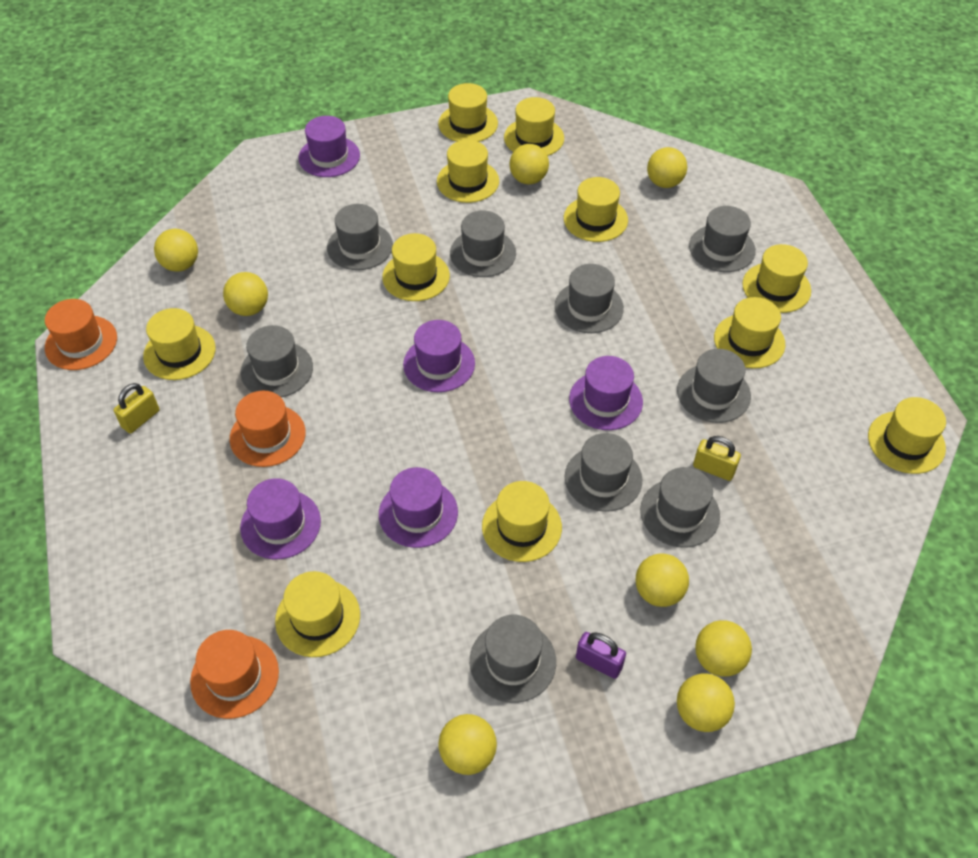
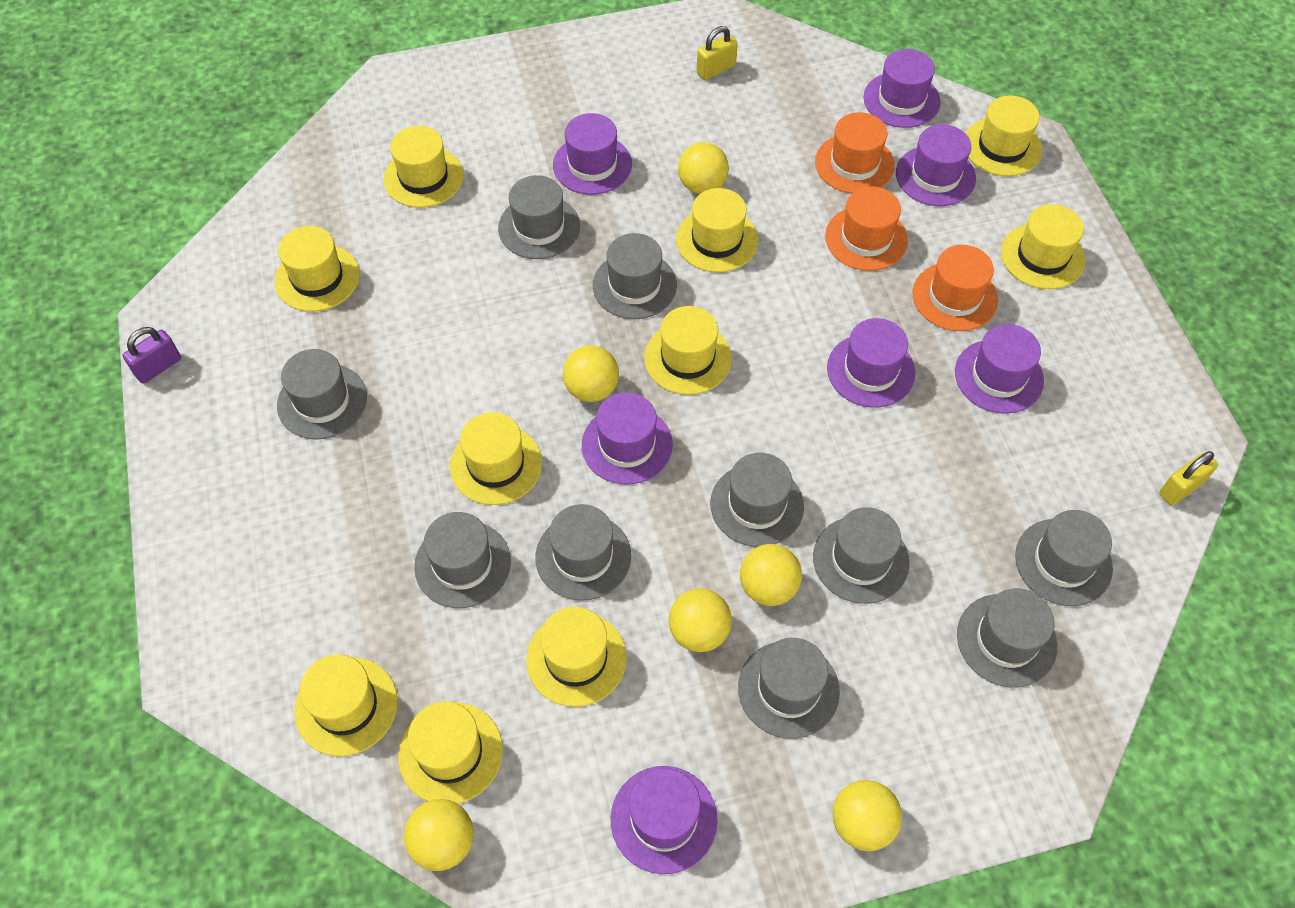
grey hat: [241,325,313,397] [327,204,393,270] [450,211,516,277] [470,615,556,703] [555,264,624,333] [565,433,642,512] [640,467,720,548] [677,349,751,423] [689,206,756,272] = 9 -> [277,349,367,440] [414,512,511,608] [498,175,580,259] [535,504,631,601] [593,233,677,319] [710,453,804,547] [738,638,840,739] [813,507,910,604] [957,588,1057,688] [1015,510,1113,606] = 10
purple hat: [240,478,321,559] [298,116,360,177] [379,467,458,548] [403,320,475,392] [569,356,643,430] = 5 -> [553,113,632,195] [582,392,673,485] [611,766,718,874] [827,318,916,408] [863,49,941,128] [896,124,976,206] [955,324,1044,414] = 7
yellow ball: [154,229,198,272] [223,272,268,316] [438,714,497,775] [510,144,549,184] [636,553,689,607] [647,147,687,188] [677,673,735,732] [695,620,752,677] = 8 -> [404,799,474,871] [563,345,619,402] [669,589,732,652] [678,142,729,194] [740,544,802,606] [833,780,902,851] = 6
yellow hat: [143,308,216,380] [275,571,360,657] [382,233,450,301] [437,140,499,203] [438,83,498,142] [482,481,562,562] [504,97,564,156] [564,177,628,242] [714,297,785,369] [742,244,811,313] [868,397,946,474] = 11 -> [275,226,360,312] [294,655,398,756] [383,126,464,208] [398,702,503,804] [450,412,542,505] [526,607,627,707] [644,306,732,395] [676,188,758,273] [966,95,1042,176] [1001,204,1085,289] = 10

